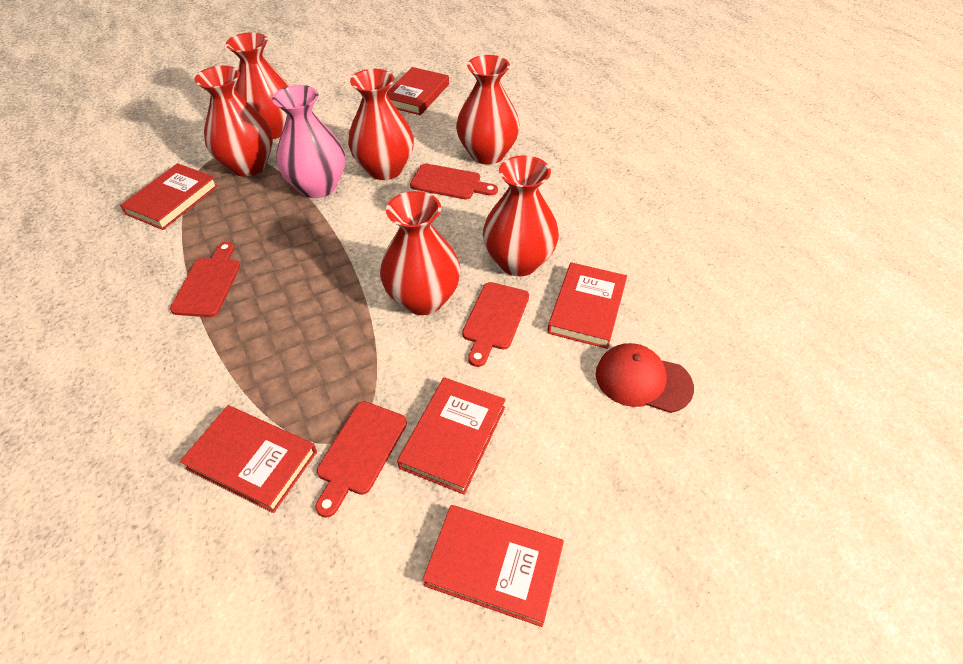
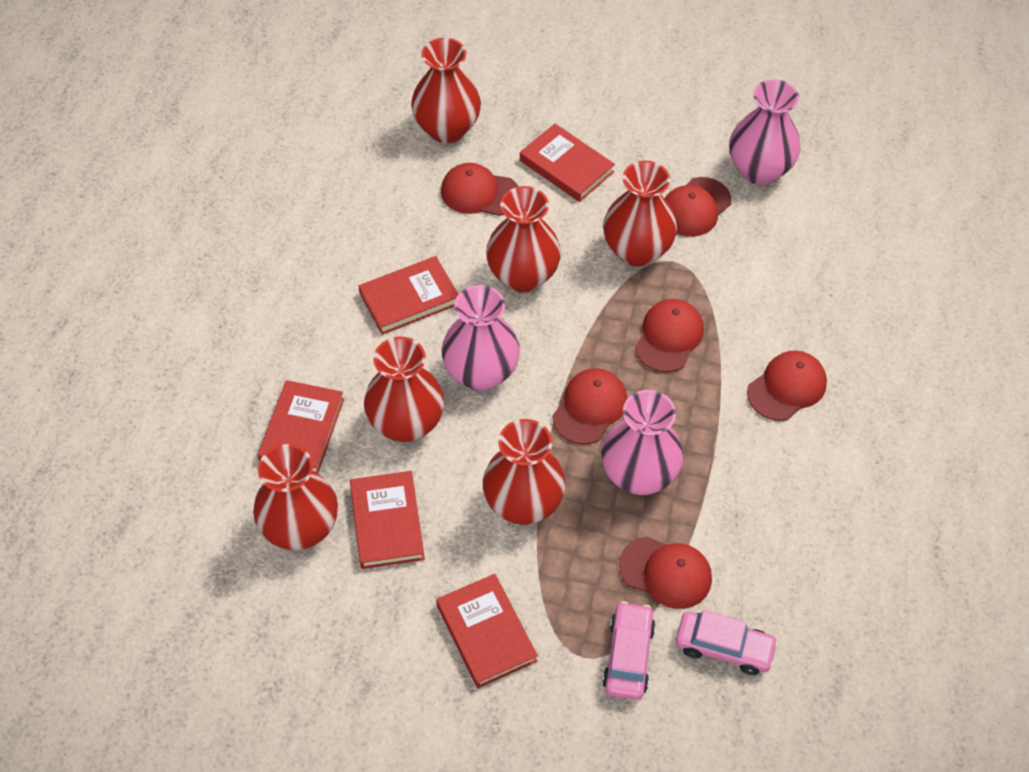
pink car: none = 0 -> [602,601,656,700] [676,610,778,675] = 2
pink vase: [272,85,345,198] = 1 -> [441,285,520,391] [601,390,683,495] [730,79,800,185] = 3
red book: [120,163,218,230] [180,405,317,513] [387,67,449,115] [397,377,506,495] [422,505,564,627] [547,262,627,349] = 6 -> [258,380,344,473] [350,471,425,569] [359,256,459,335] [436,574,538,688] [520,124,615,202] = 5
red cap: [596,343,694,413] = 1 -> [441,163,518,216] [552,368,627,445] [619,537,712,609] [635,299,704,372] [665,177,731,237] [747,351,827,421] = 6
red cutting board: [170,242,240,317] [316,401,407,518] [410,163,498,200] [462,282,529,367] = 4 -> none = 0

